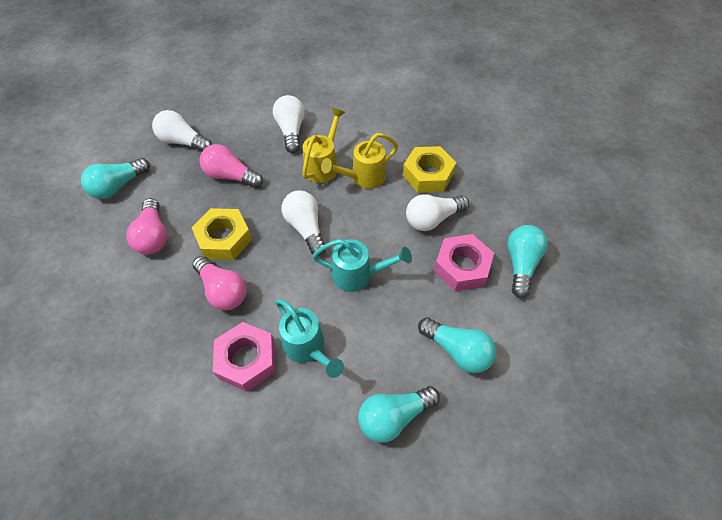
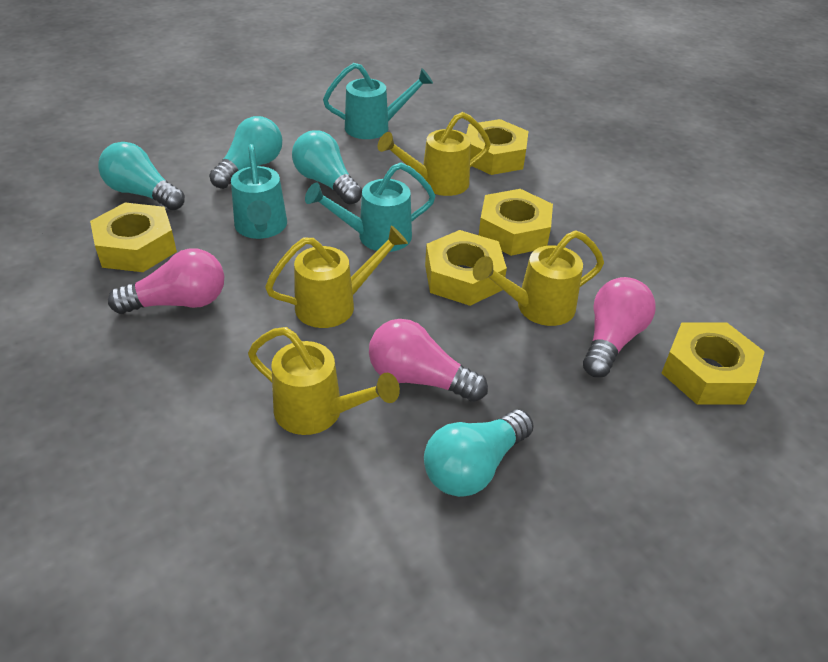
pink nut: [213,322,275,391] [434,234,494,291] = 2 -> none = 0
turquoise watering can: [276,299,344,378] [312,239,412,292] = 2 -> [231,144,287,239] [305,162,435,252] [323,63,433,139] = 3
white light bulb: [152,110,212,151] [273,95,305,153] [281,190,326,256] [406,194,469,231] = 4 -> none = 0
yellow nut: [192,208,252,260] [403,146,456,193] = 2 -> [90,203,177,272] [425,230,507,306] [466,119,529,175] [479,189,553,256] [662,323,765,405] = 5
yellow watering can: [302,108,345,183] [321,133,398,189] = 2 -> [248,327,400,435] [265,225,408,328] [378,112,491,196] [473,230,604,326] = 4

